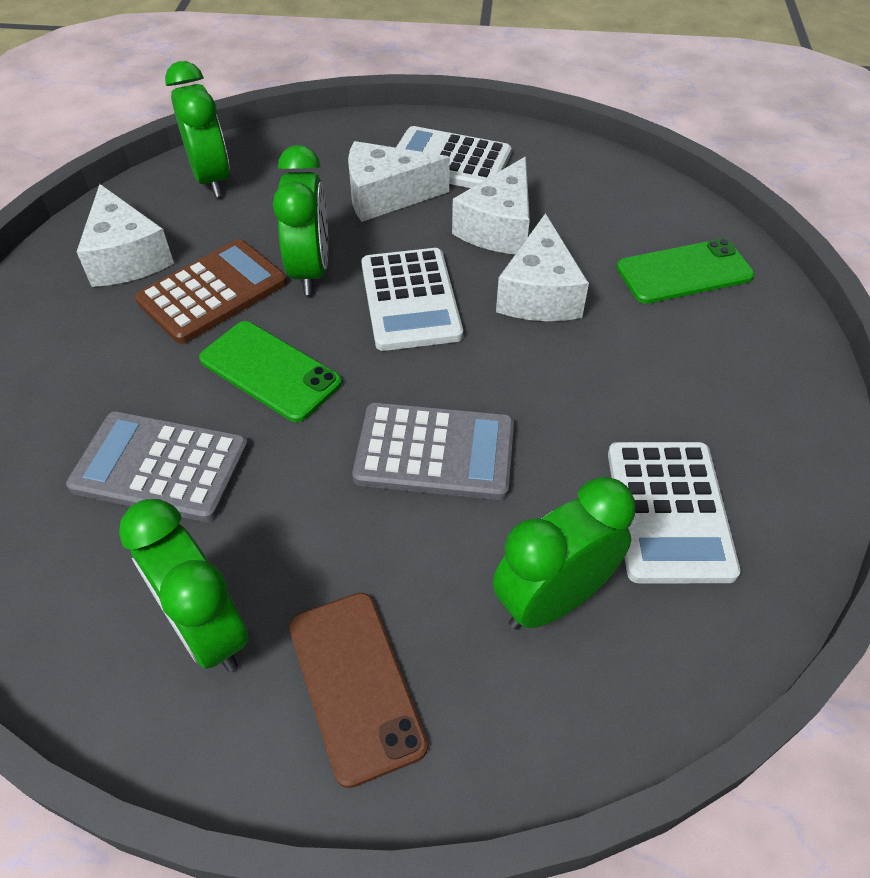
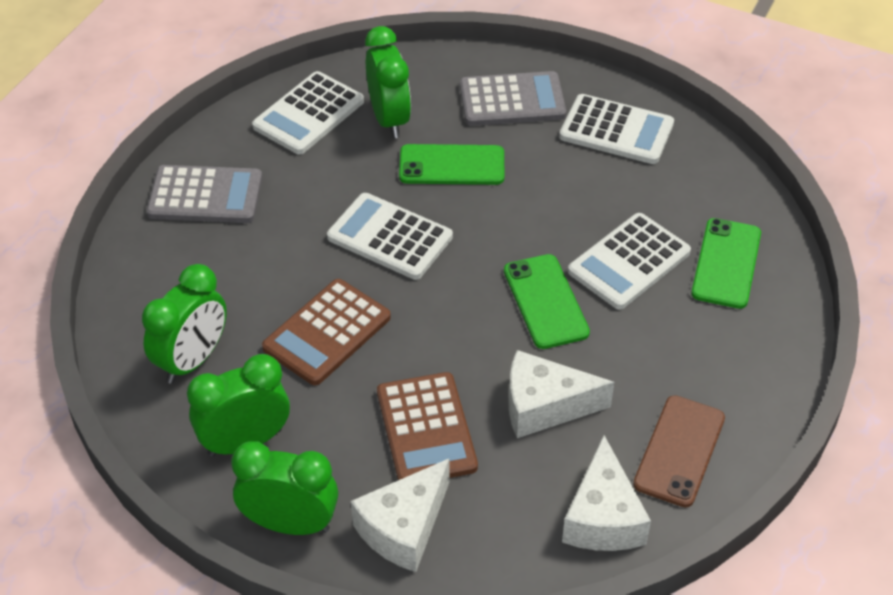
brown calculator: [135,239,287,344] = 1 -> [262,279,391,386] [377,372,478,480] = 2
green phone: [199,321,342,422] [617,239,755,304] = 2 -> [399,144,504,185] [504,254,590,349] [691,218,761,309] = 3
white calculator: [361,248,463,351] [396,126,511,188] [608,442,741,583] = 3 -> [252,71,364,154] [327,193,453,280] [559,94,674,164] [568,213,691,310] = 4
white cheese: [77,184,174,287] [348,141,450,222] [452,156,530,254] [496,213,589,321] = 4 -> [351,459,449,572] [509,350,614,438] [562,435,651,551] = 3

